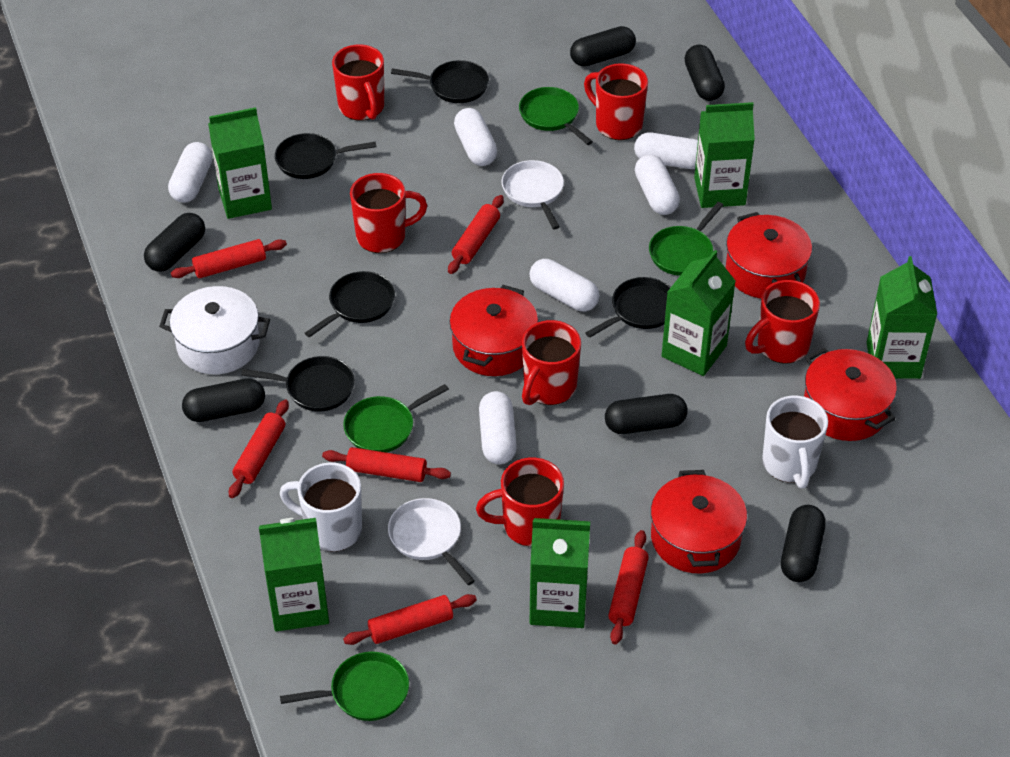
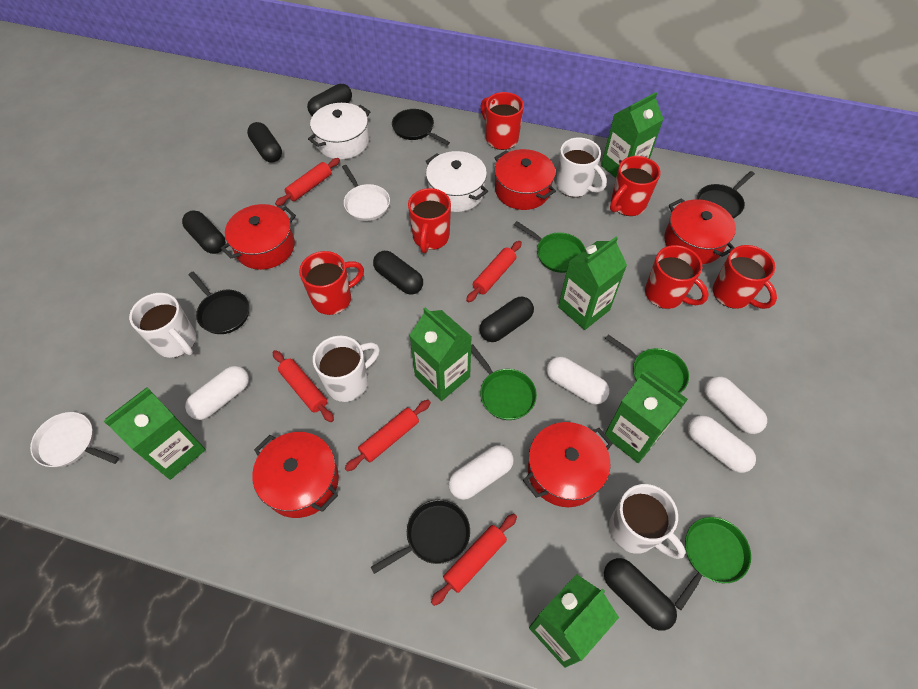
black pan: [241,356,355,412] [275,133,377,179] [305,271,395,338] [391,60,489,103] [585,277,671,338] = 5 -> [189,272,249,334] [371,500,470,574] [392,109,450,145] [697,171,755,219] = 4
red pot: [450,285,538,376] [651,470,747,573] [726,212,812,299] [804,348,897,441] = 4 -> [221,204,296,270] [252,432,339,518] [494,149,556,210] [523,422,613,507] [664,198,736,264] = 5
red rolling pin: [171,239,287,278] [229,399,289,498] [322,447,451,482] [343,594,477,645] [448,195,503,274] [608,530,649,644] = 6 -> [273,350,334,422] [275,158,340,206] [345,400,431,472] [431,514,517,606] [466,241,522,302] = 5
white capsule: [168,142,212,202] [454,108,497,166] [479,391,517,464] [529,259,599,311] [634,132,698,169] [635,154,680,215] = 6 -> [185,366,249,420] [448,445,514,500] [546,356,609,405] [688,415,756,473] [704,376,767,434] = 5
white mug: [280,462,362,552] [762,396,828,489] = 2 -> [129,293,196,358] [313,336,380,402] [556,138,607,197] [609,484,685,559] = 4
white pot: [159,286,270,374] = 1 -> [308,103,370,159] [426,151,488,212] = 2

